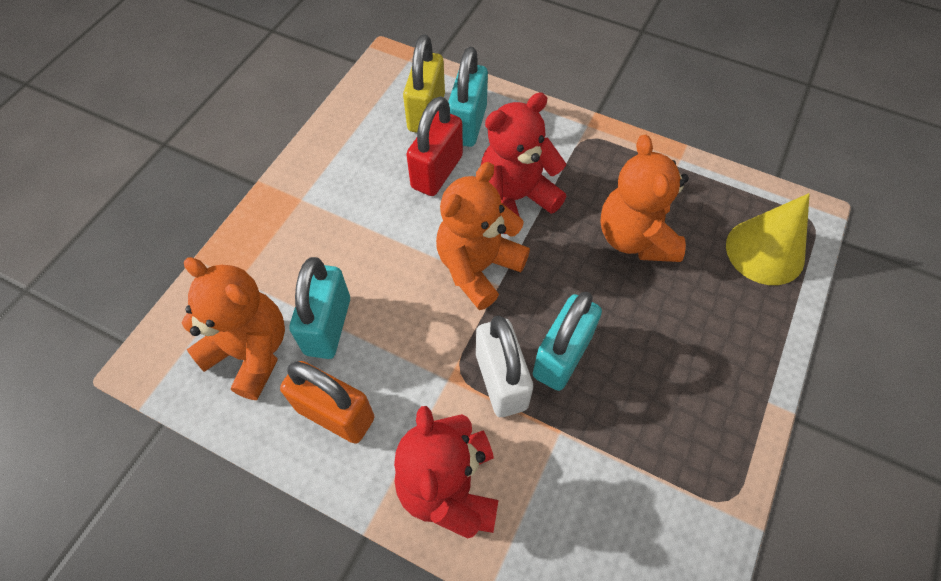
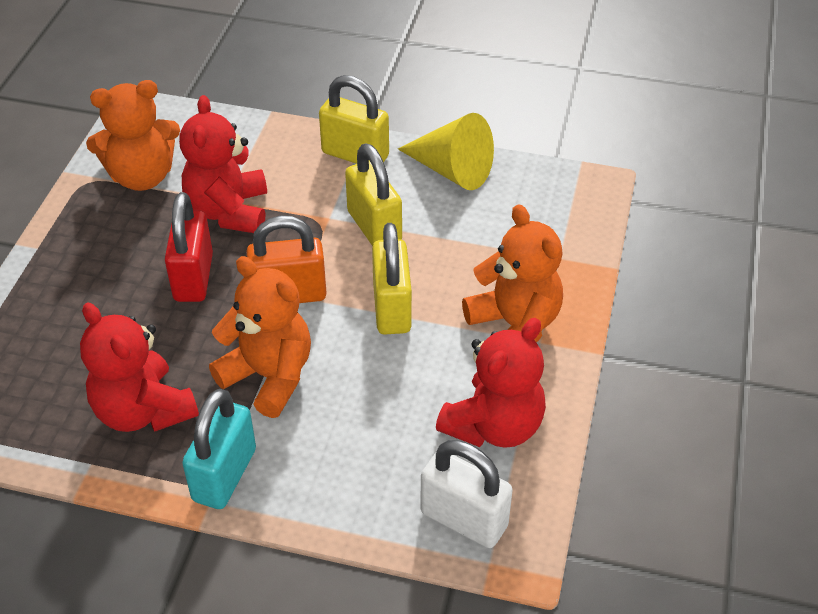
red teddy bear: [394,406,498,539] [481,92,566,234] = 2 -> [80,302,199,432] [179,95,267,233] [436,318,546,448] = 3
turquoise padlock: [290,257,350,359] [448,47,488,147] [533,292,602,391] = 3 -> [182,389,256,509] = 1
yellow padlock: [403,34,445,133] = 1 -> [319,75,389,164] [345,143,402,246] [372,223,412,334] = 3

